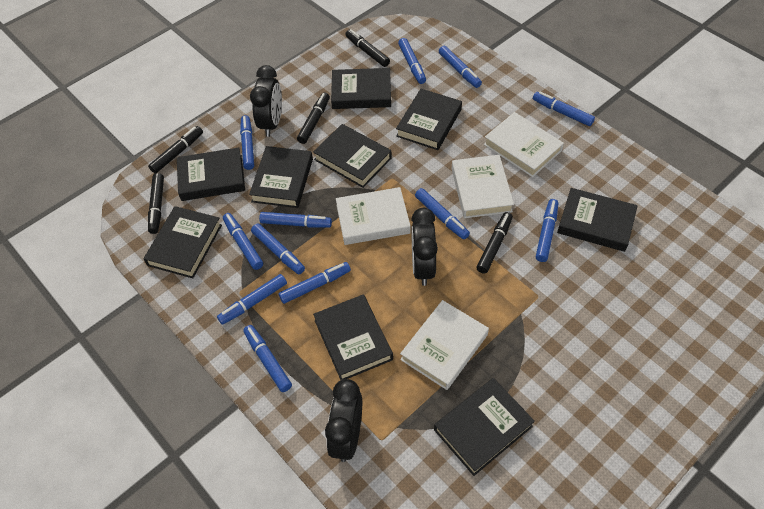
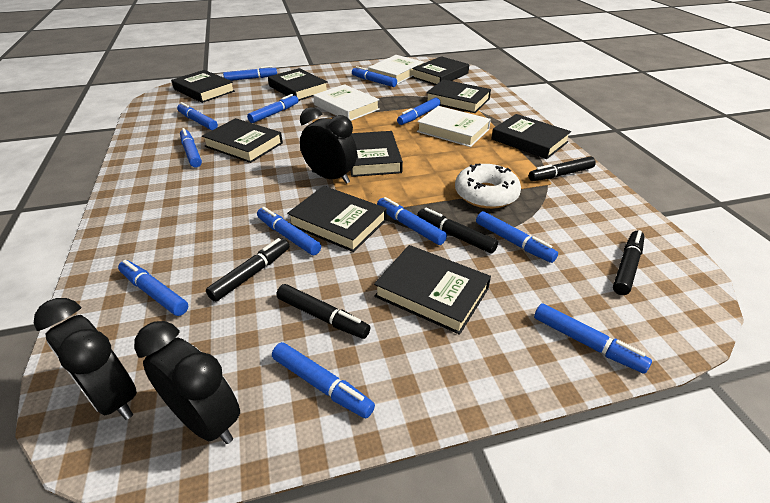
white book: [336,187,411,245] [400,300,489,390] [452,155,514,218] [484,112,564,177] = 4 -> [313,84,380,121] [368,55,424,84] [417,106,491,147] = 3
white donut: none = 0 -> [455,164,521,209] = 1

